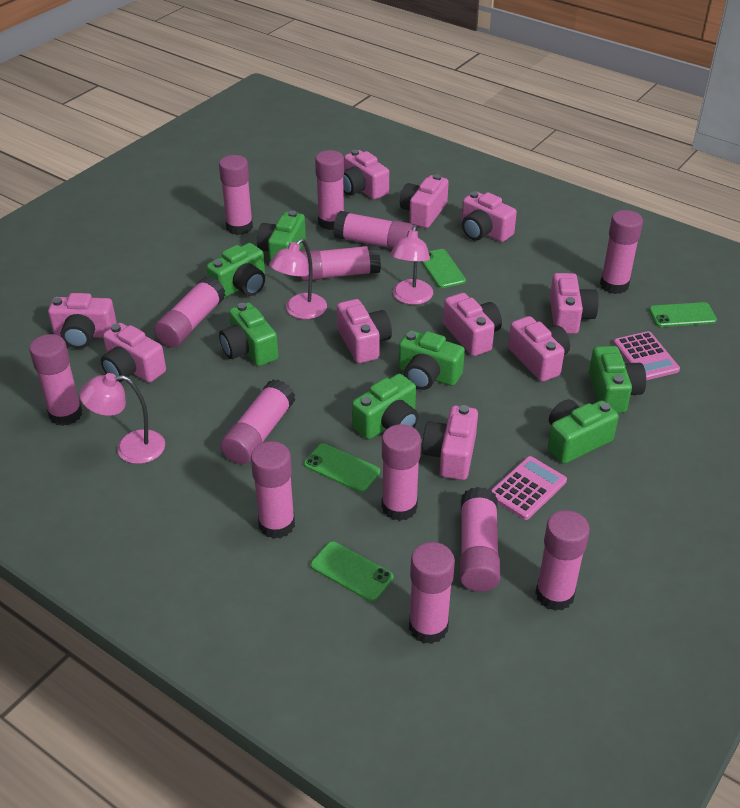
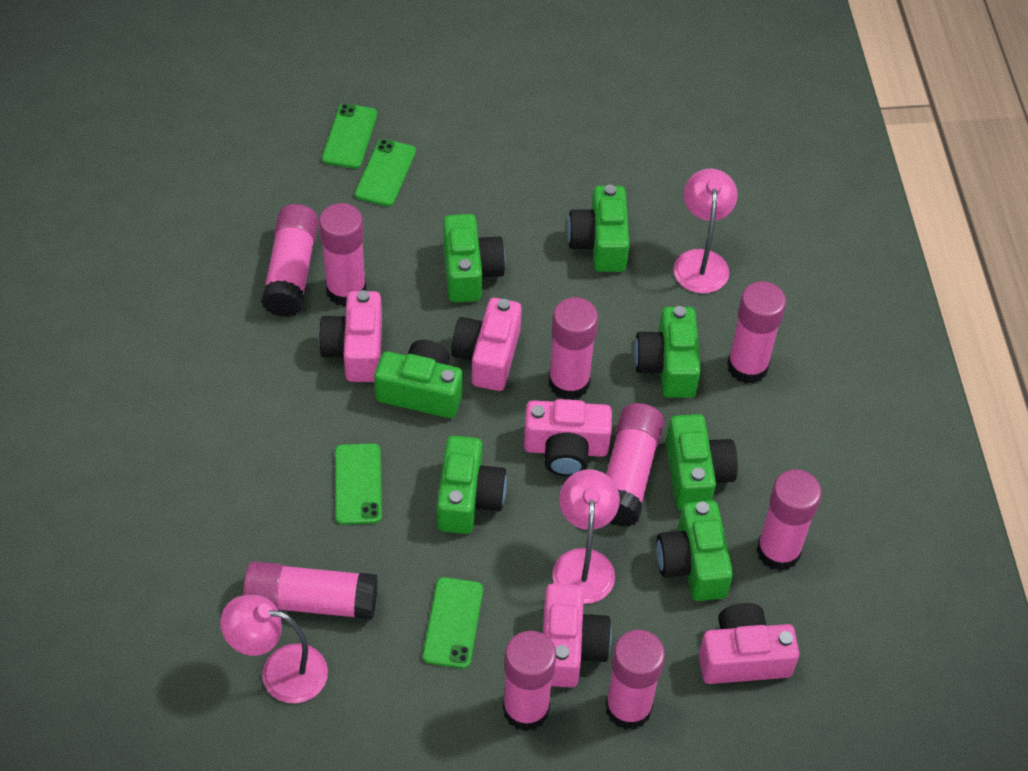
pink calculator: [491,456,567,520] [613,331,680,380] = 2 -> none = 0
pink camera: [48,293,117,349] [101,323,166,383] [337,299,392,363] [343,149,389,200] [400,174,449,228] [422,405,478,480] [443,293,502,356] [461,191,517,242] [508,316,570,382] [550,273,599,334] = 10 -> [318,290,382,382] [451,298,522,391] [524,399,612,476] [543,583,612,688] [699,603,799,684] = 5
pink glue stick: [29,334,82,426] [154,276,226,347] [219,155,253,235] [220,379,295,464] [251,441,295,539] [300,244,381,281] [315,150,344,230] [333,211,414,249] [382,424,421,521] [409,542,455,644] [460,487,500,592] [535,510,590,611] [600,210,643,294] = 13 -> [243,561,378,620] [261,204,319,317] [319,203,367,307] [503,631,556,732] [549,297,598,400] [605,630,665,730] [606,403,664,527] [727,281,786,384] [756,469,822,571] = 9

